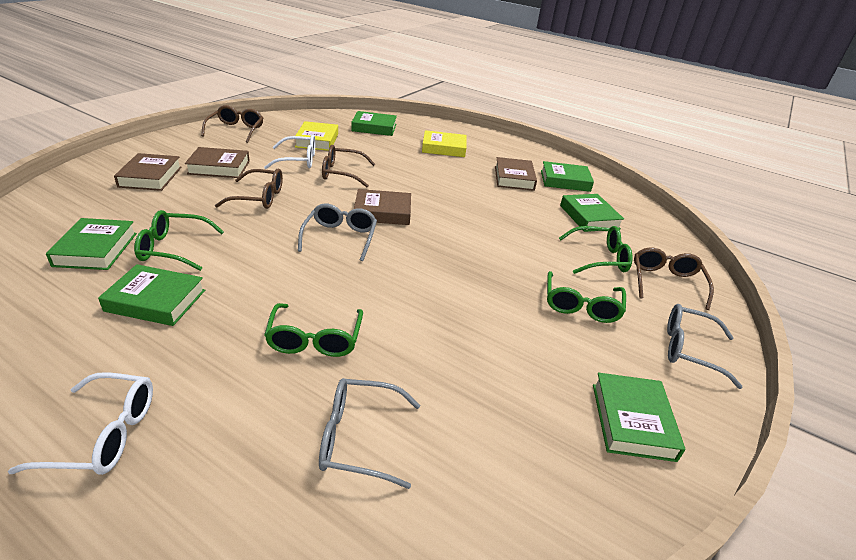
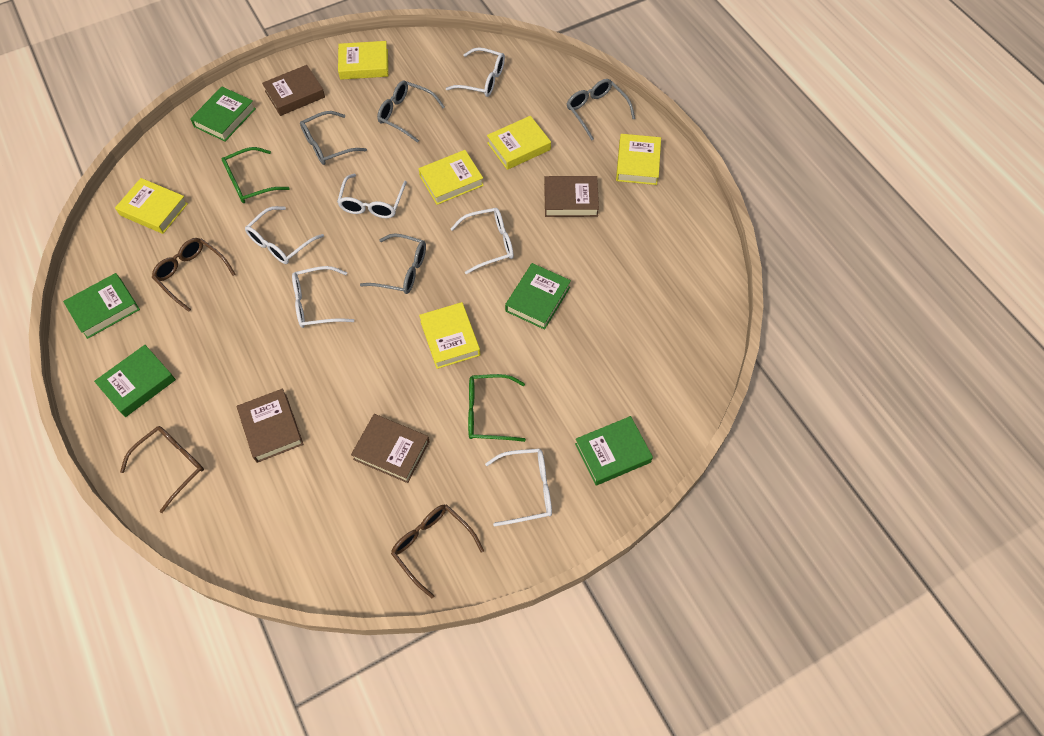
brown glasses: [201,105,263,143] [215,169,283,209] [322,145,375,187] [634,247,714,310] = 4 -> [120,426,204,513] [152,238,235,312] [391,504,484,598] = 3
green book: [46,218,137,270] [98,264,205,326] [351,111,397,136] [541,161,594,192] [560,194,624,232] [593,373,685,462] = 6 -> [63,273,140,339] [94,345,176,417] [190,87,256,141] [505,263,571,330] [575,416,653,486] = 5
green glasses: [134,210,224,271] [264,303,363,357] [547,271,626,323] [559,226,633,274] = 4 -> [222,147,290,203] [468,374,526,442] = 2
grey glasses: [298,204,377,261] [319,378,420,489] [667,304,743,389] = 3 -> [300,111,367,165] [360,233,426,294] [377,81,445,143] [567,79,635,140] = 4
white glasses: [8,372,153,475] [264,134,315,169] = 2 -> [245,206,324,264] [292,266,354,328] [337,174,407,218] [446,47,505,97] [451,208,514,274] [485,449,552,527] = 6
yellow book: [295,121,338,151] [422,130,467,157] = 2 -> [115,178,188,234] [338,41,388,80] [418,150,484,205] [419,302,480,369] [487,116,551,170] [616,134,661,185] = 6

